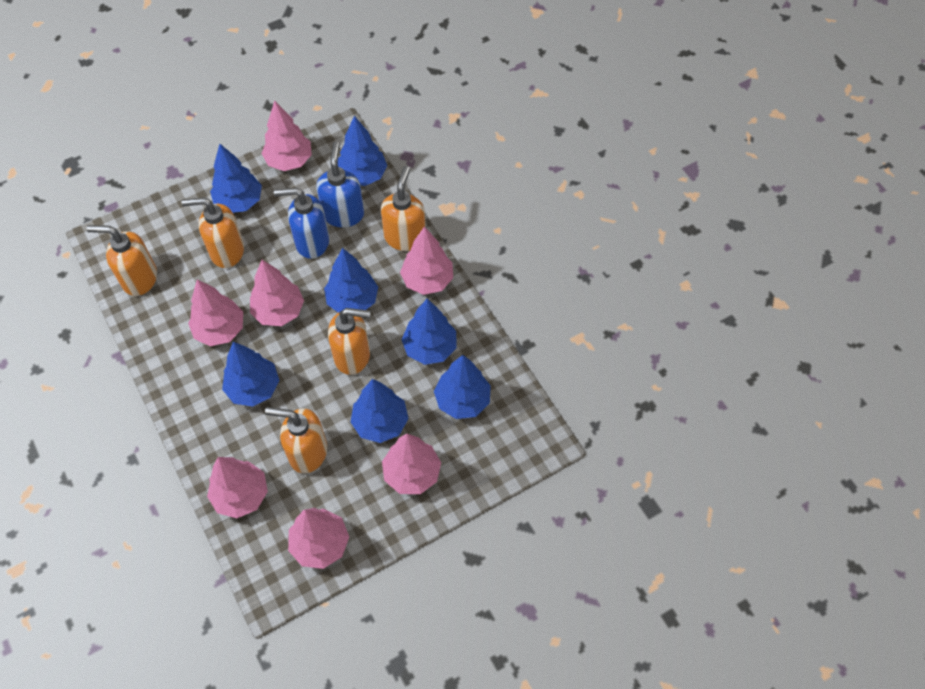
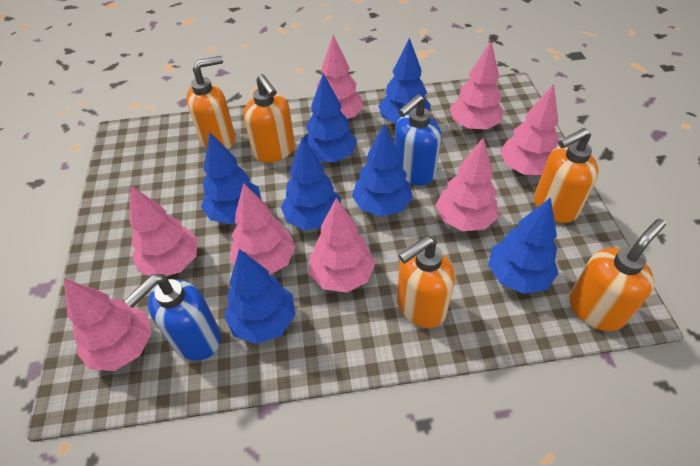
pink tree: [188,279,243,346] [207,457,268,518] [250,260,304,326] [261,100,312,171] [288,508,349,569] [382,434,441,494] [400,226,453,295] = 7 -> [64,279,152,371] [129,185,198,276] [230,183,295,275] [309,198,375,292] [316,35,364,119] [436,137,498,231] [450,42,503,130] [500,84,560,175] = 8

